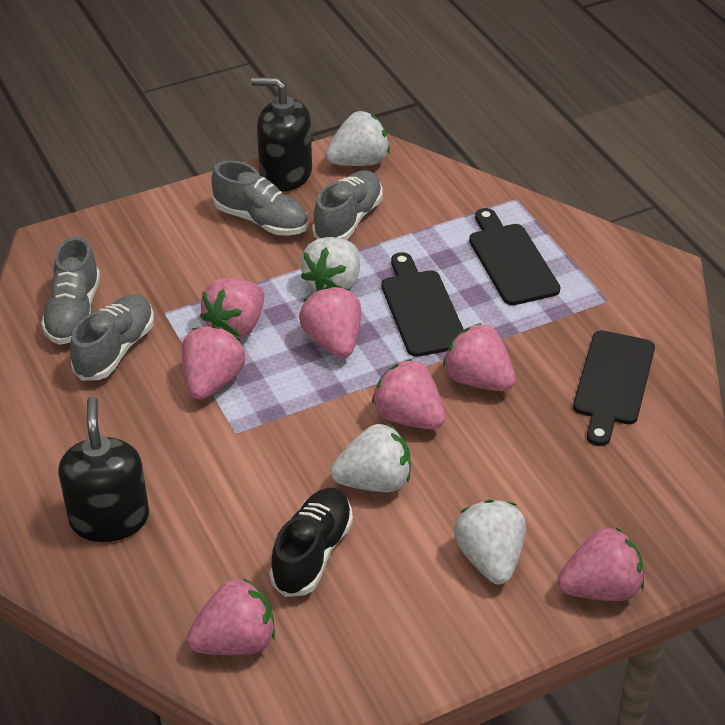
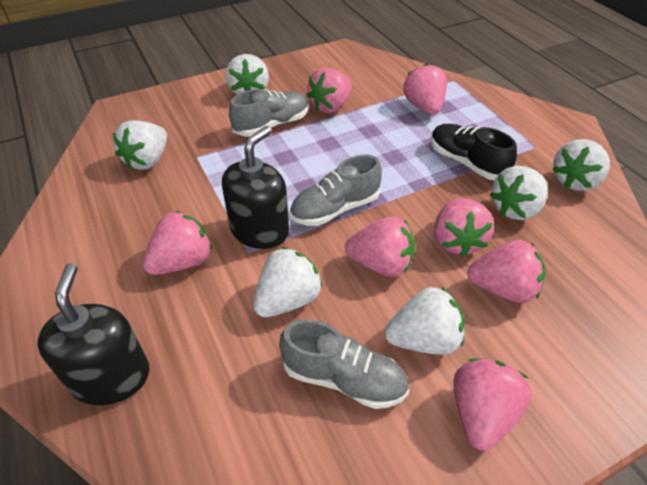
black cutting board: [381,252,464,357] [469,208,560,305] [573,330,655,446] = 3 -> none = 0
grey shoe: [41,237,100,345] [70,294,154,381] [211,161,308,236] [312,170,383,240] = 4 -> [229,89,309,136] [279,319,409,409] [290,154,382,226] = 3
white strawberry: [301,237,360,292] [326,111,390,166] [331,424,411,492] [454,500,526,584] = 4 -> [113,120,167,170] [226,54,269,95] [253,247,323,317] [385,287,464,355] [490,166,548,220] [552,139,610,191] = 6

